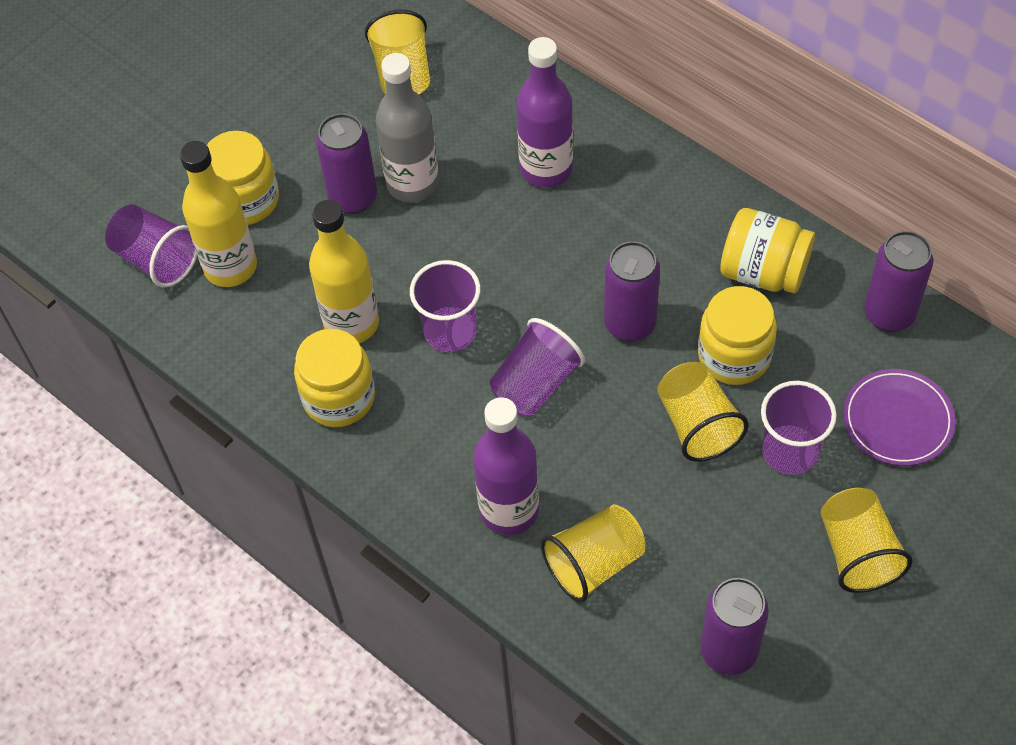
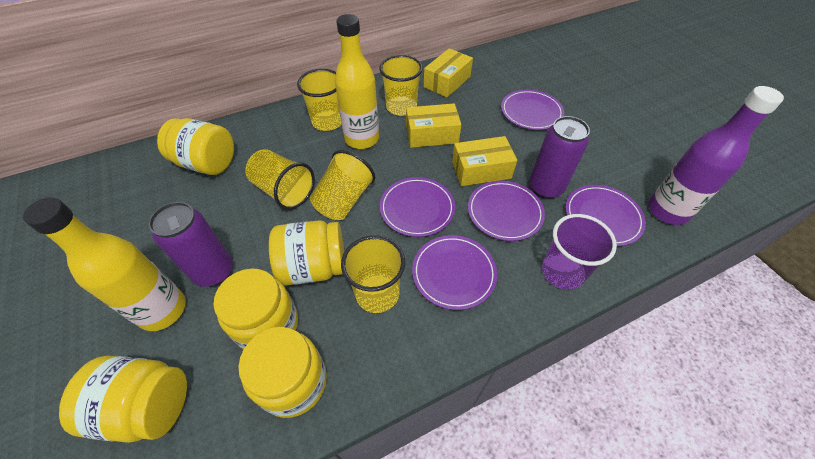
grey bottle: [376,53,439,203] = 1 -> none = 0
purple bottle: [473,397,539,535] [517,37,573,188] = 2 -> [649,86,784,225] = 1
purple can: [316,114,377,214] [604,241,660,341] [700,578,769,675] [864,231,933,332] = 4 -> [149,202,233,287] [529,116,590,199] = 2
purple cup: [105,204,197,288] [410,260,480,352] [489,318,585,416] [761,381,837,475] = 4 -> [542,214,617,290] = 1
purple plate: [843,369,955,466] = 1 -> [380,177,455,237] [412,235,497,310] [468,181,545,241] [501,90,564,130] [565,185,646,246] = 5
yellow box: none = 0 -> [406,103,461,148] [424,48,473,97] [452,136,517,186] = 3
yellow cup: [365,10,430,94] [541,504,645,603] [657,362,749,462] [821,488,912,593] = 4 -> [245,149,315,210] [297,69,342,131] [310,150,375,220] [341,235,405,313] [379,55,423,116] = 5
yellow jar: [207,131,279,225] [294,329,375,427] [698,286,777,385] [720,208,815,293] = 4 -> [59,355,187,443] [157,118,234,175] [213,268,298,350] [238,327,327,418] [269,220,344,286] = 5

